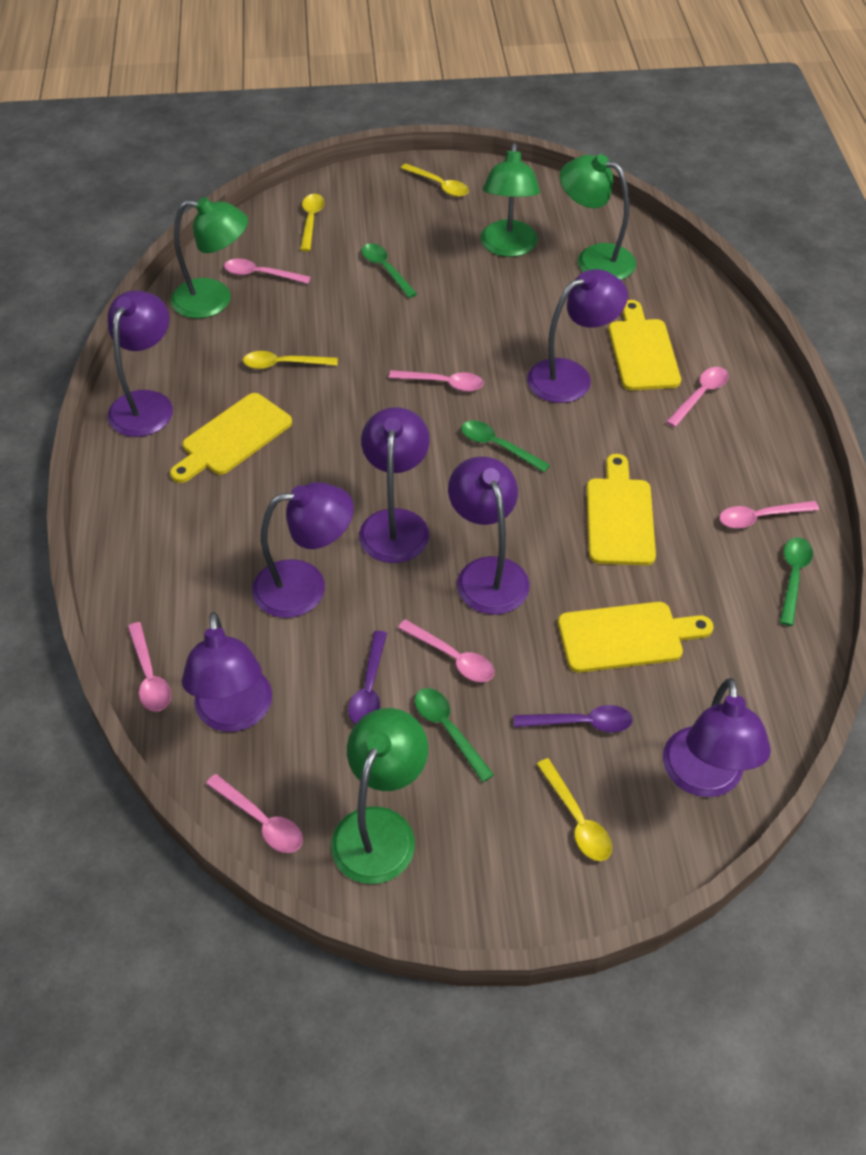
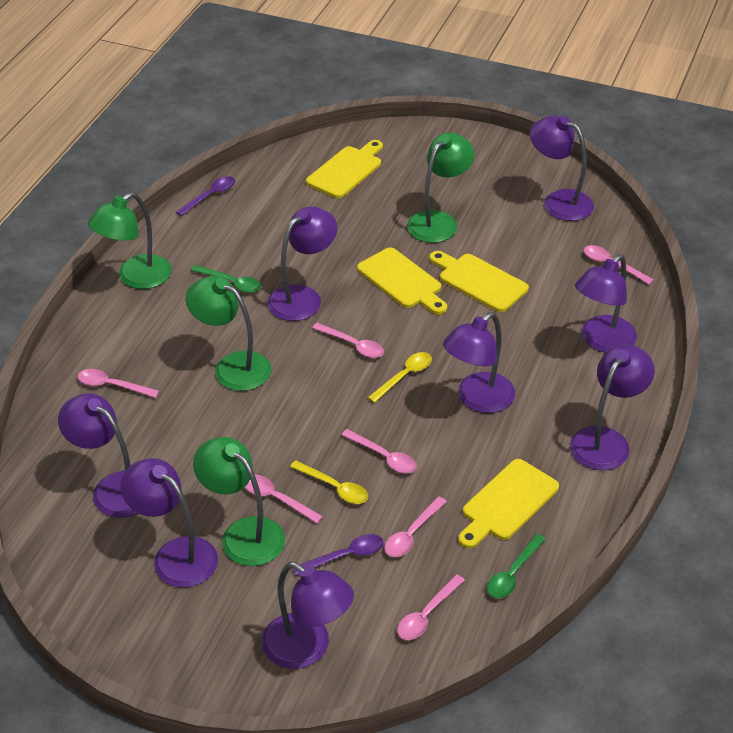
green spoon: [361,244,417,298] [415,688,494,782] [461,420,550,472] [780,537,813,626] = 4 -> [191,265,262,293] [487,534,546,598] = 2
purple lamp: [108,290,173,437] [182,612,272,732] [252,482,354,618] [359,407,430,563] [448,456,530,615] [527,269,628,403] [663,678,771,797] = 7 -> [58,393,138,518] [121,458,218,587] [262,562,354,669] [267,207,338,321] [443,312,515,413] [530,116,594,221] [570,344,655,470] [575,254,637,352] = 8
yellow spoon: [243,351,338,369] [300,194,325,251] [401,163,469,197] [536,758,612,861] = 4 -> [290,460,368,504] [368,352,432,403] = 2

